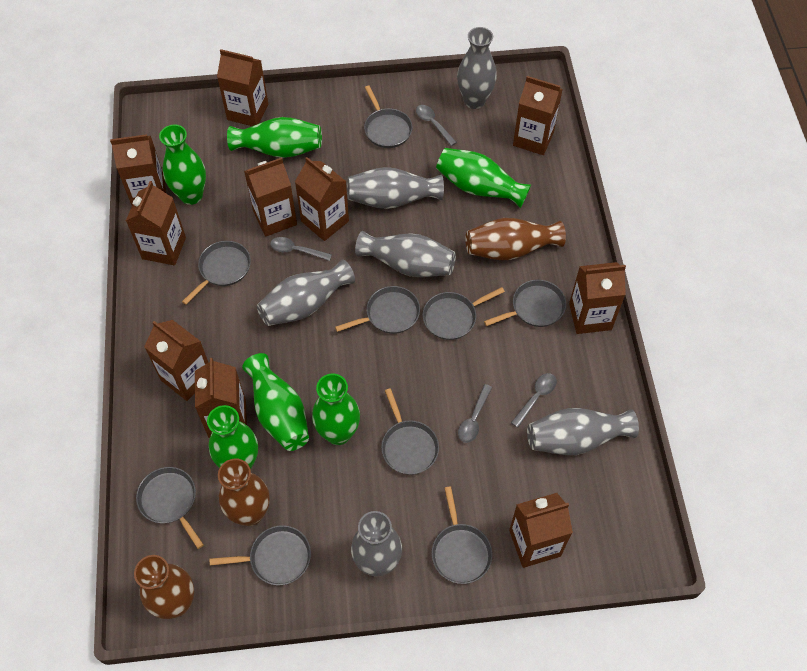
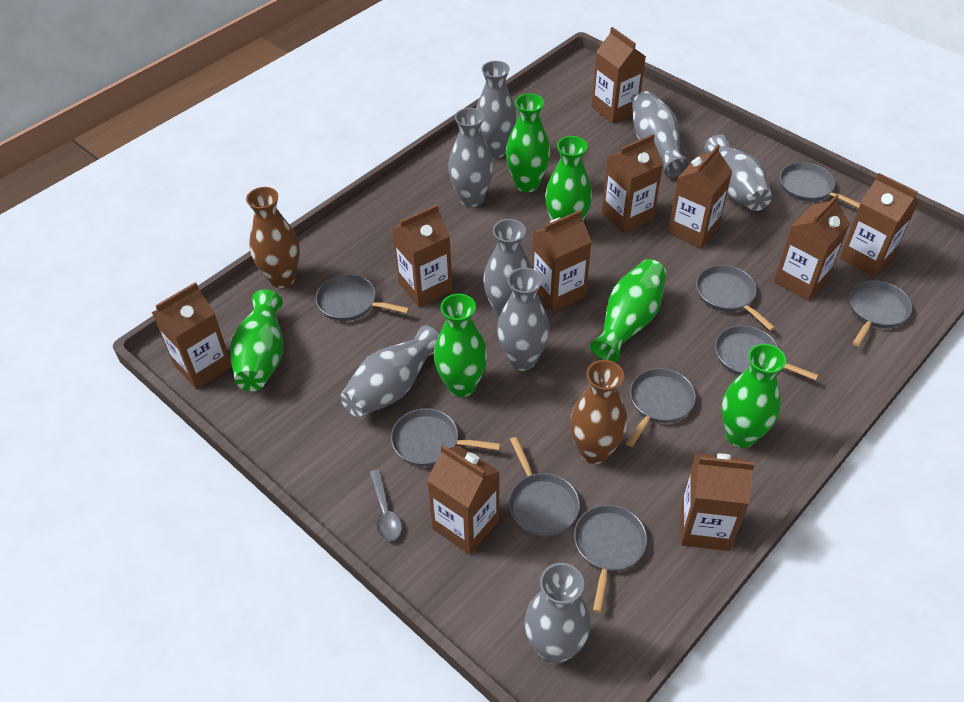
brown vase: [134,555,194,619] [218,458,270,526] [465,218,566,260] = 3 -> [246,187,300,288] [570,360,627,464] = 2
grey spoon: [270,237,332,261] [416,105,457,146] [458,384,492,443] [511,373,557,428] = 4 -> [370,469,402,541] = 1
grey vase: [257,259,355,326] [347,167,444,209] [351,511,402,576] [355,231,456,277] [457,27,497,109] [527,408,639,455] = 6 -> [340,325,439,417] [448,108,494,207] [476,61,517,158] [483,219,532,318] [497,268,550,371] [524,563,591,664] [632,91,690,178] [704,134,772,211] = 8

